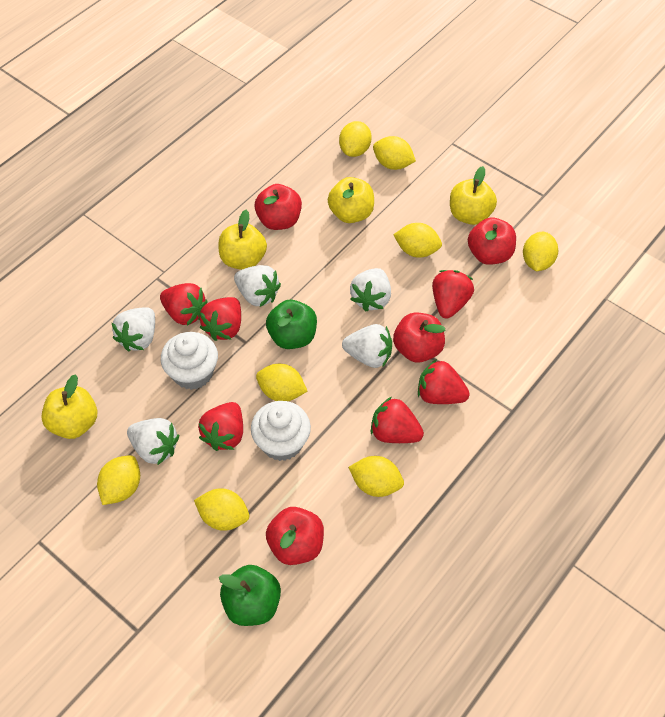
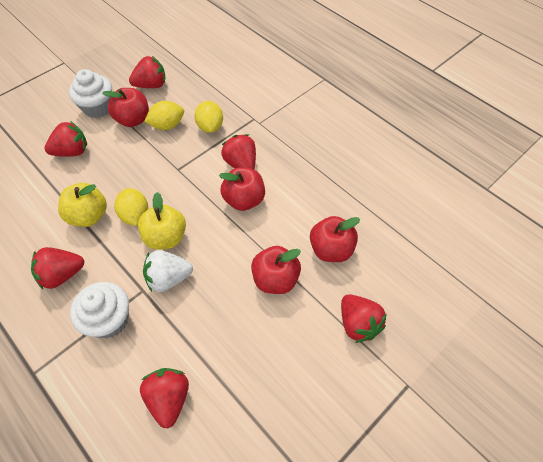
green apple: [219,565,281,626] [266,300,317,349] = 2 -> none = 0
white strawberry: [112,307,155,351] [127,418,179,465] [234,265,281,307] [342,324,392,368] [350,268,391,312] = 5 -> [143,250,193,292] = 1
yellow apple: [41,374,97,439] [219,210,267,270] [328,177,374,223] [450,166,497,225] = 4 -> [58,183,107,227] [138,192,186,250] = 2
yellow lemon: [97,455,140,505] [194,488,249,531] [256,364,307,401] [339,121,371,157] [348,456,404,497] [373,136,416,170] [393,223,442,258] [523,232,558,271] = 8 -> [114,188,148,226] [144,101,184,130] [194,101,223,133] = 3

